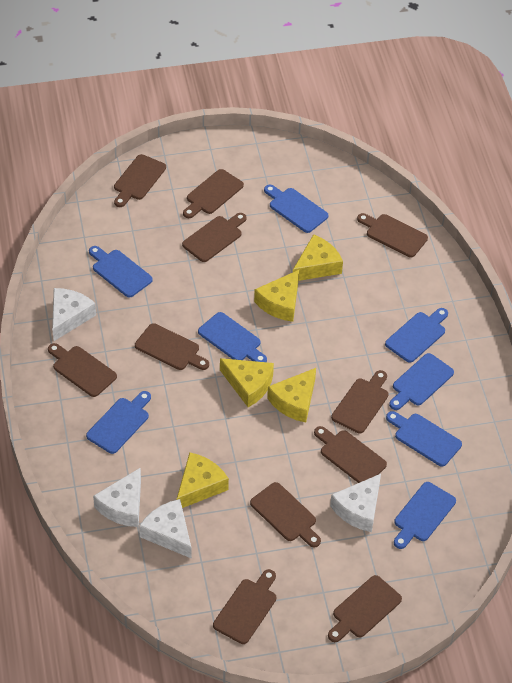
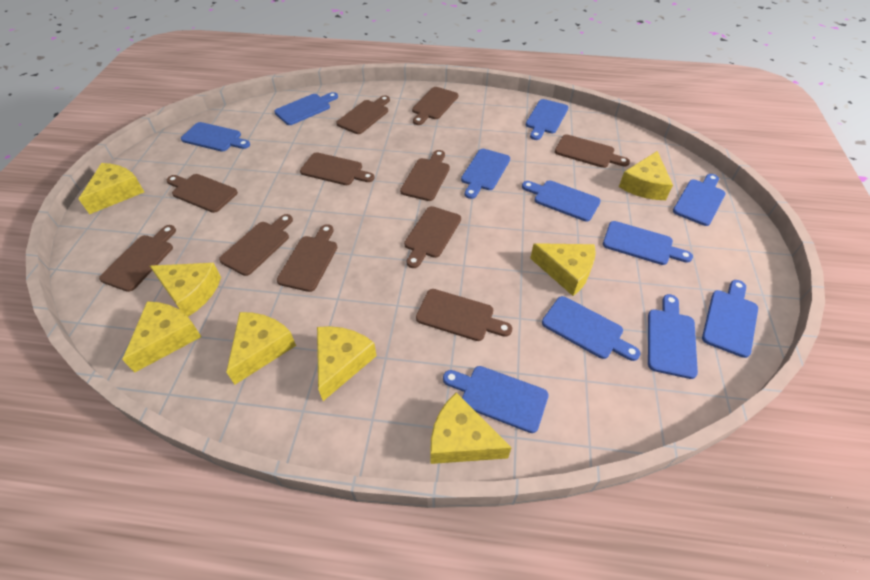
blue cutting board: [86,391,151,454] [89,246,153,298] [198,312,267,362] [264,185,328,233] [385,308,448,363] [386,411,462,467] [389,353,454,410] [394,482,456,549] = 8 -> [181,122,250,152] [274,92,338,125] [443,366,549,433] [461,149,510,199] [522,181,601,222] [526,99,568,140] [542,296,640,361] [603,221,693,265] [648,294,698,379] [673,174,726,226] [702,280,758,358] = 11
white cheese: [52,288,96,341] [93,468,141,527] [139,499,192,559] [330,474,381,532] = 4 -> none = 0
yellow cheese: [177,453,229,508] [220,358,274,407] [254,270,299,322] [267,368,316,423] [293,234,343,281] = 5 -> [79,163,144,214] [122,301,201,373] [150,263,221,316] [226,312,296,385] [317,326,377,401] [430,393,511,464] [530,243,596,296] [619,151,673,200] = 8

